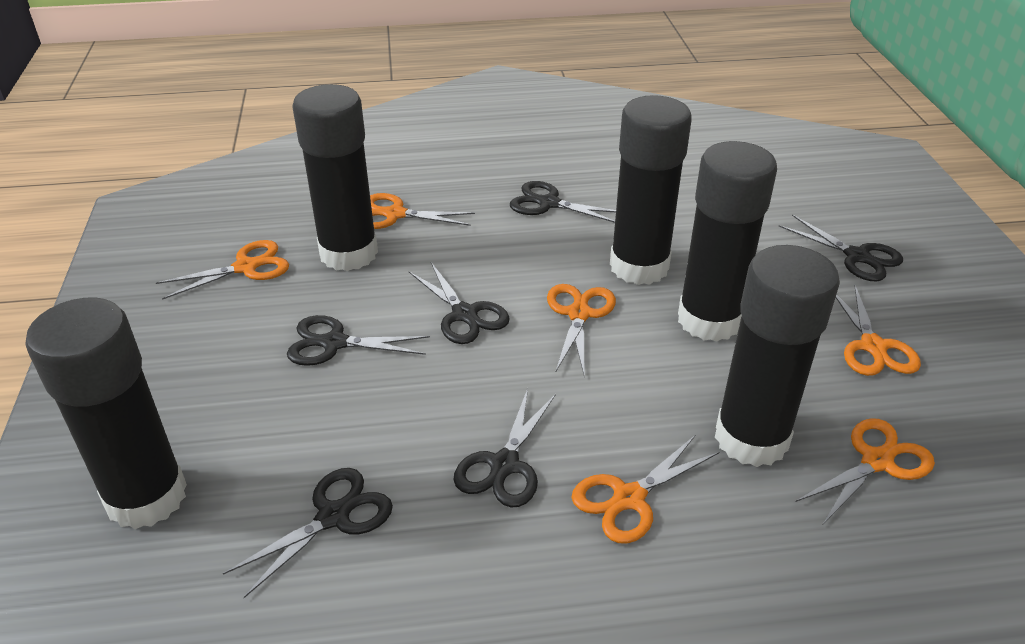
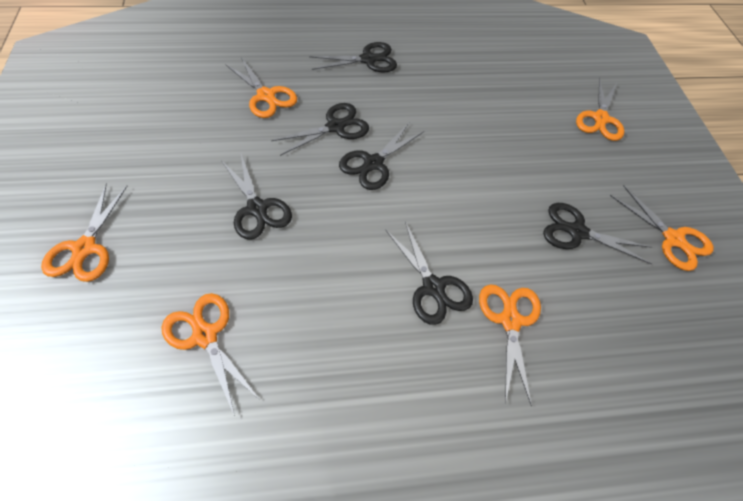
black glue stick: [25,298,187,529] [292,84,378,271] [610,95,692,285] [678,141,777,342] [715,245,840,467] = 5 -> none = 0

